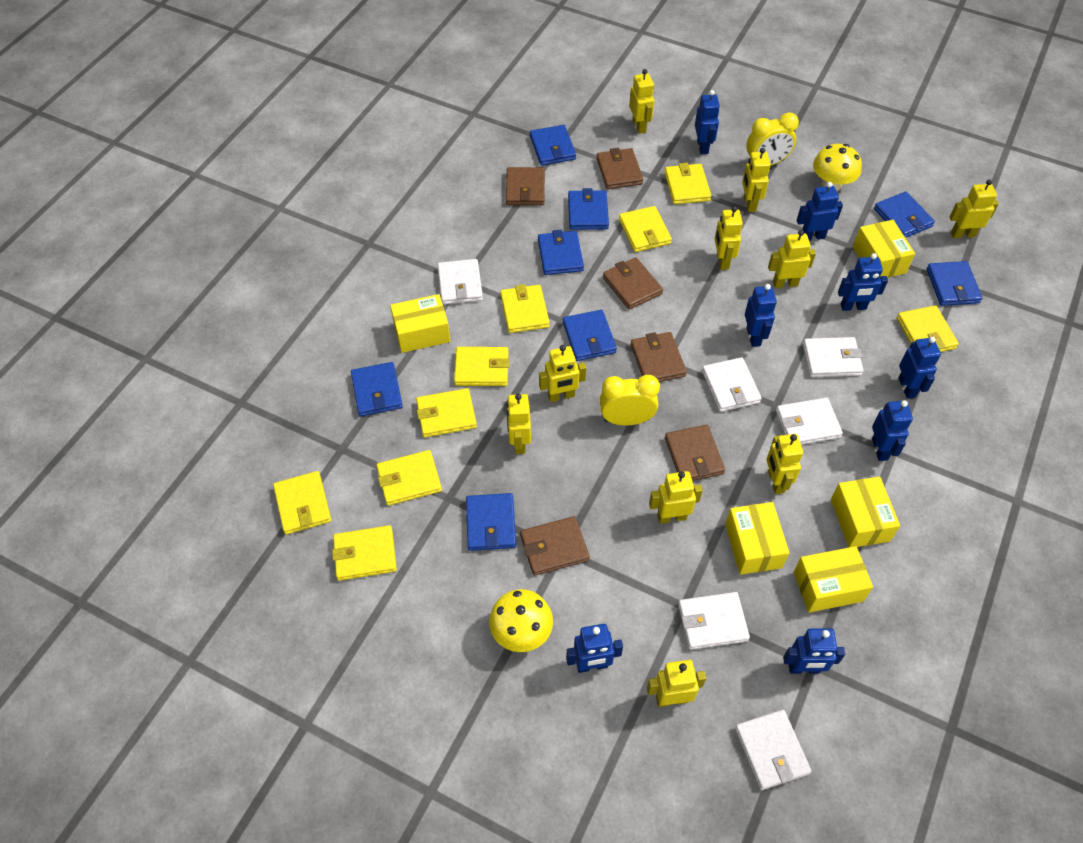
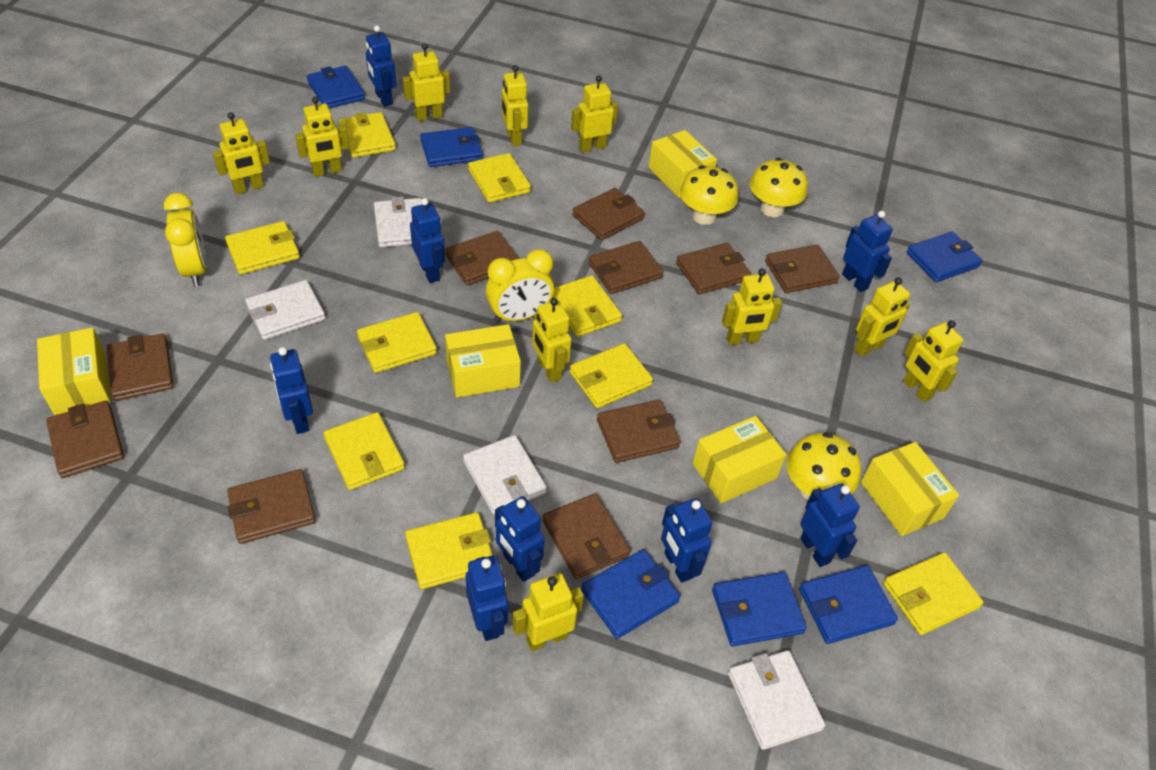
blue wallet: [351,362,403,416] [466,493,516,551] [530,125,576,166] [538,230,584,275] [563,310,617,361] [568,188,609,230] [874,191,935,238] [927,261,982,306] = 8 -> [307,66,365,108] [420,127,483,167] [581,549,680,639] [712,572,807,647] [799,565,898,644] [907,232,983,282] = 6
brown wallet: [506,167,545,205] [520,516,590,576] [596,148,643,189] [603,258,663,310] [631,332,687,382] [665,425,725,481] = 6 -> [46,400,124,478] [107,333,174,401] [227,469,316,544] [445,231,519,285] [542,494,630,579] [572,188,645,240] [588,241,664,294] [597,399,680,463] [676,243,751,294] [765,245,840,293] = 10
white wallet: [438,259,483,305] [678,592,750,650] [702,357,762,412] [735,710,811,790] [776,398,843,445] [803,337,864,377] = 6 -> [245,280,326,340] [374,197,422,247] [463,435,547,515] [728,650,825,750] = 4
yellow mushroom: [489,589,553,652] [813,144,862,191] = 2 -> [680,165,738,225] [750,158,808,217] [786,432,861,500] = 3

